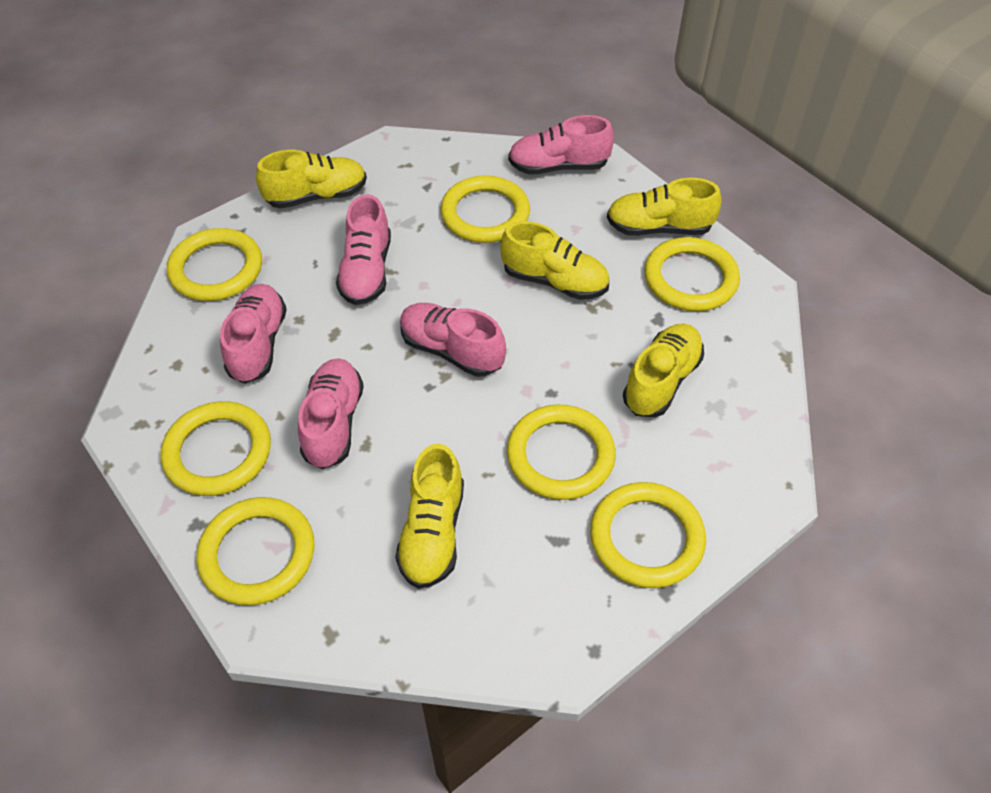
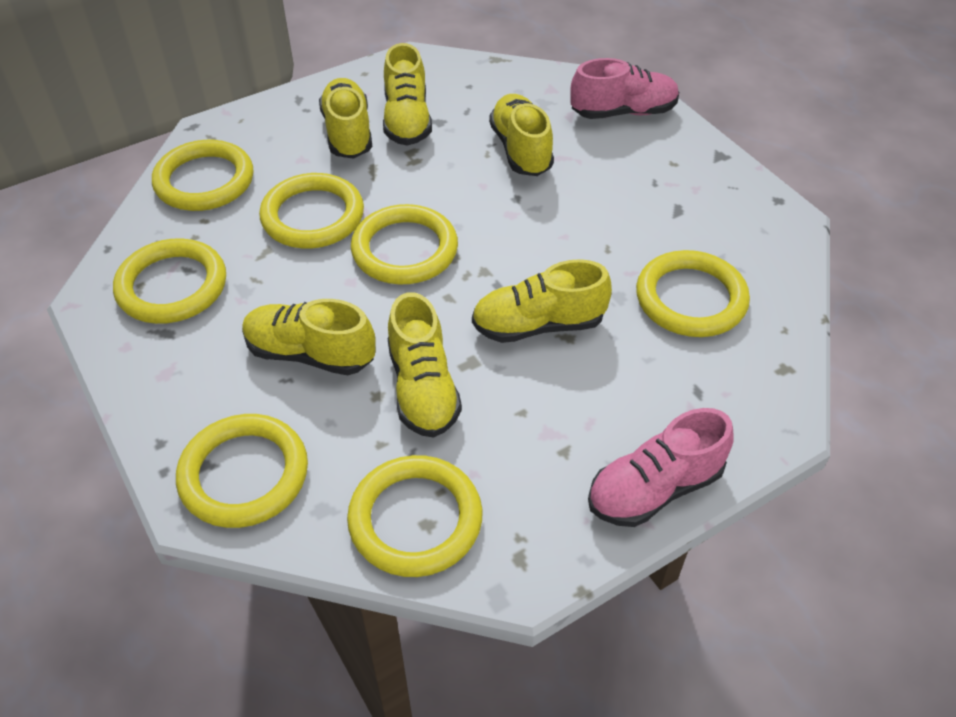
pink shoe: [220,284,287,384] [298,358,364,469] [336,194,391,305] [400,303,506,377] [508,115,614,174] = 5 -> [570,58,679,119] [588,408,734,527] = 2
yellow shoe: [256,150,367,209] [395,444,464,589] [500,221,609,300] [607,178,722,236] [623,323,704,417] = 5 -> [242,299,376,375] [319,78,372,159] [383,43,432,145] [388,292,462,438] [472,259,612,343] [489,94,554,176] = 6

